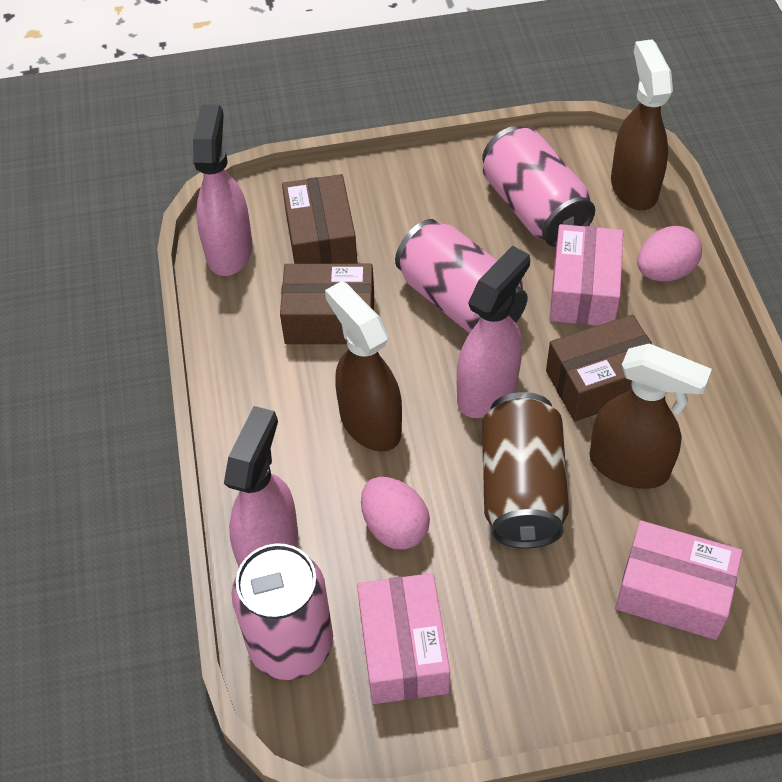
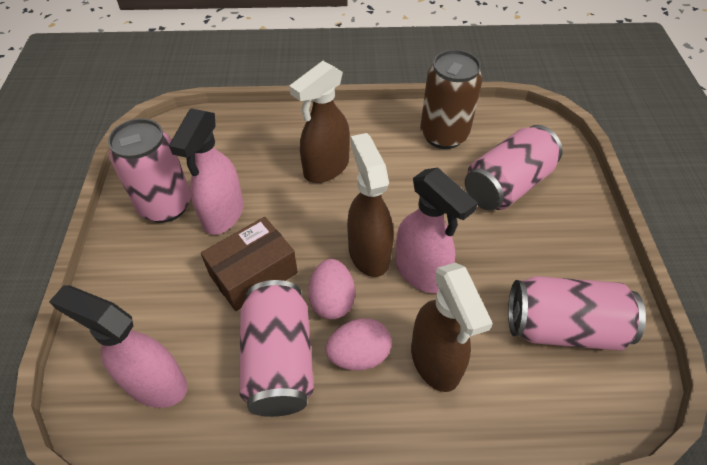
brown box: [280,264,374,344] [282,174,358,264] [546,314,652,421] = 3 -> [201,217,298,311] = 1
pink box: [357,573,450,704] [549,224,623,326] [615,520,743,640] = 3 -> none = 0
pink can: [231,543,333,680] [395,219,528,334] [482,126,595,247] = 3 -> [108,118,191,223] [240,280,314,417] [465,125,563,210] [508,276,646,351] = 4

